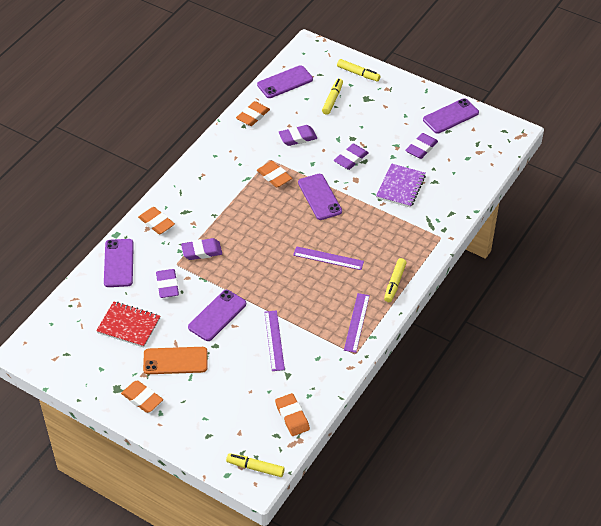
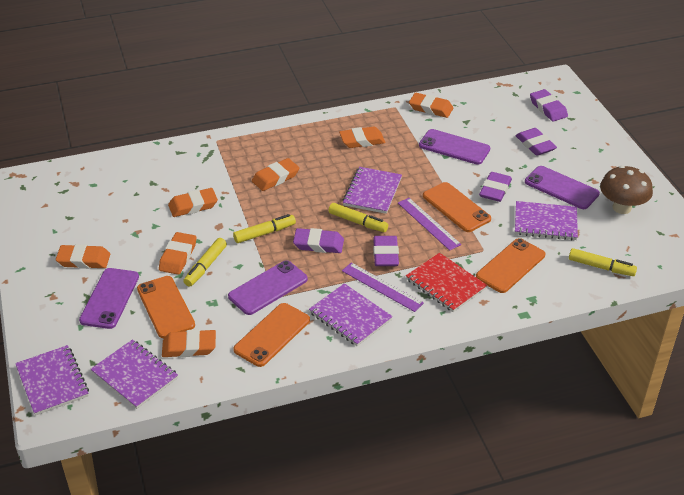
brown mushroom: none = 0 -> [600,166,653,214] = 1
orange eraser: [121,380,163,413] [138,207,175,234] [236,101,270,126] [257,161,292,188] [275,393,310,436] = 5 -> [56,244,110,269] [159,232,196,275] [162,329,216,357] [168,188,218,217] [252,158,299,191] [339,126,385,148] [409,93,453,118] = 7
orange phone: [143,347,207,374] = 1 -> [137,276,195,338] [233,303,310,367] [423,182,491,232] [476,238,545,293] = 4
purple notebook: [376,163,426,208] = 1 -> [15,345,89,416] [91,339,178,409] [309,283,393,346] [343,167,402,214] [515,201,578,240] = 5
purple phone: [104,239,134,287] [188,290,246,341] [257,65,313,98] [298,174,342,220] [423,98,479,134] = 5 -> [79,268,139,329] [228,260,308,315] [419,129,490,165] [525,166,600,209] = 4
purple ruler: [264,310,285,371] [293,246,364,270] [344,293,370,353] = 3 -> [342,262,424,312] [398,198,461,251] = 2

